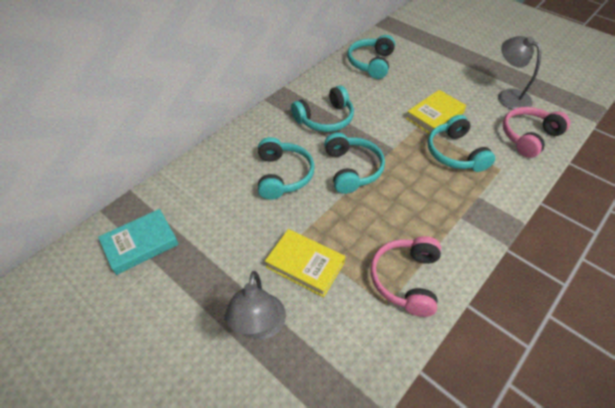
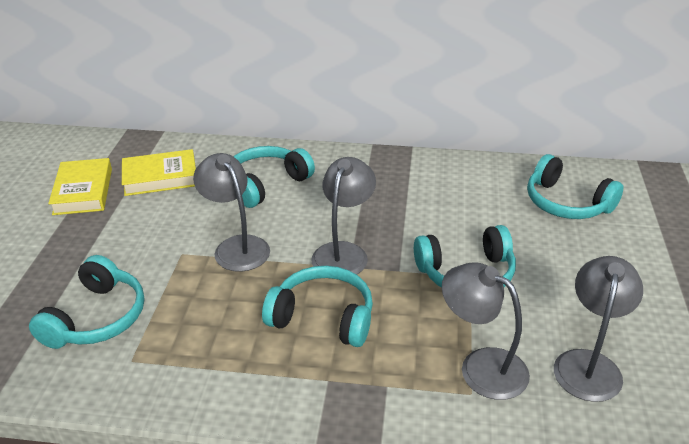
grey lamp: [225,271,286,340] [498,36,541,110] = 2 -> [193,153,270,272] [312,157,376,275] [442,262,530,400] [554,256,643,402] = 4
pink headphones: [371,236,441,317] [503,107,570,158] = 2 -> none = 0
turquoise book: [98,209,179,275] = 1 -> none = 0

